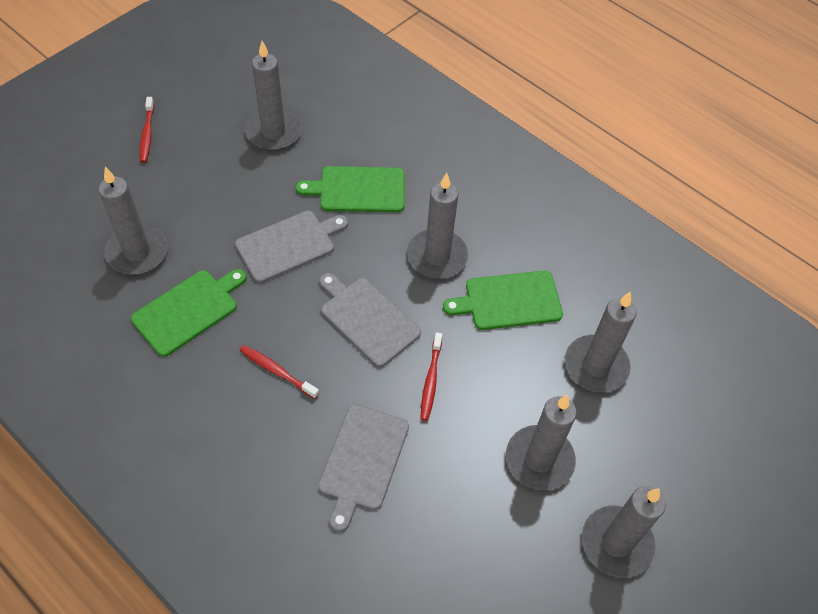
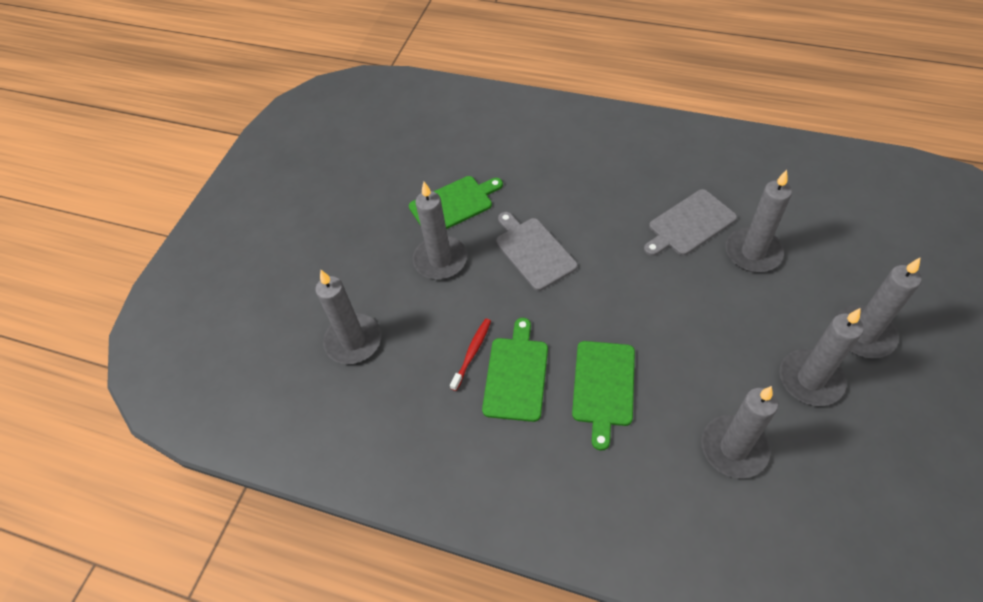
grey cutting board: [235,211,348,283] [318,404,409,532] [319,273,421,367] = 3 -> [496,212,578,291] [644,189,737,256] = 2
red toothbrush: [140,97,154,163] [240,345,319,399] [420,332,442,421] = 3 -> [450,319,491,391] = 1

